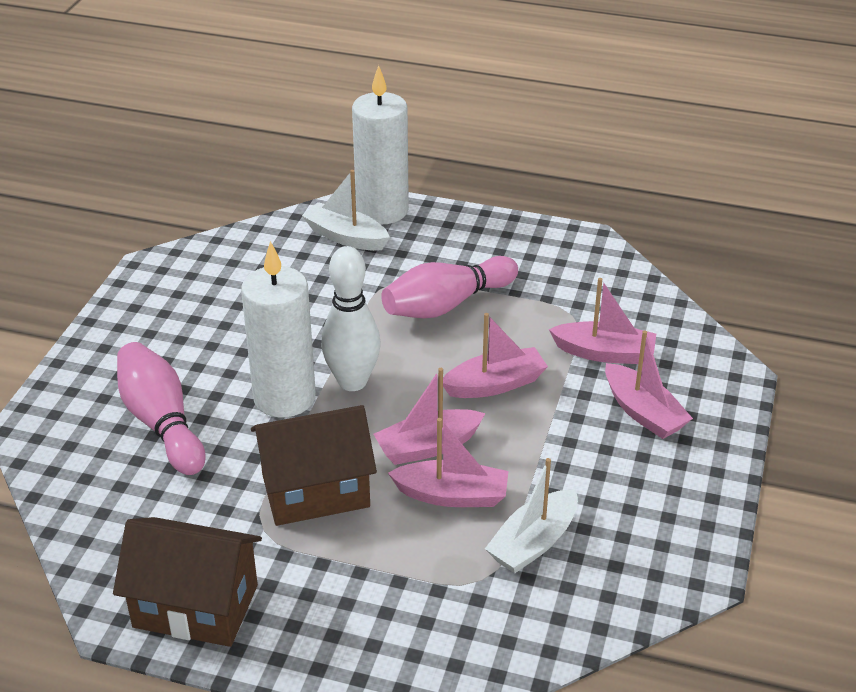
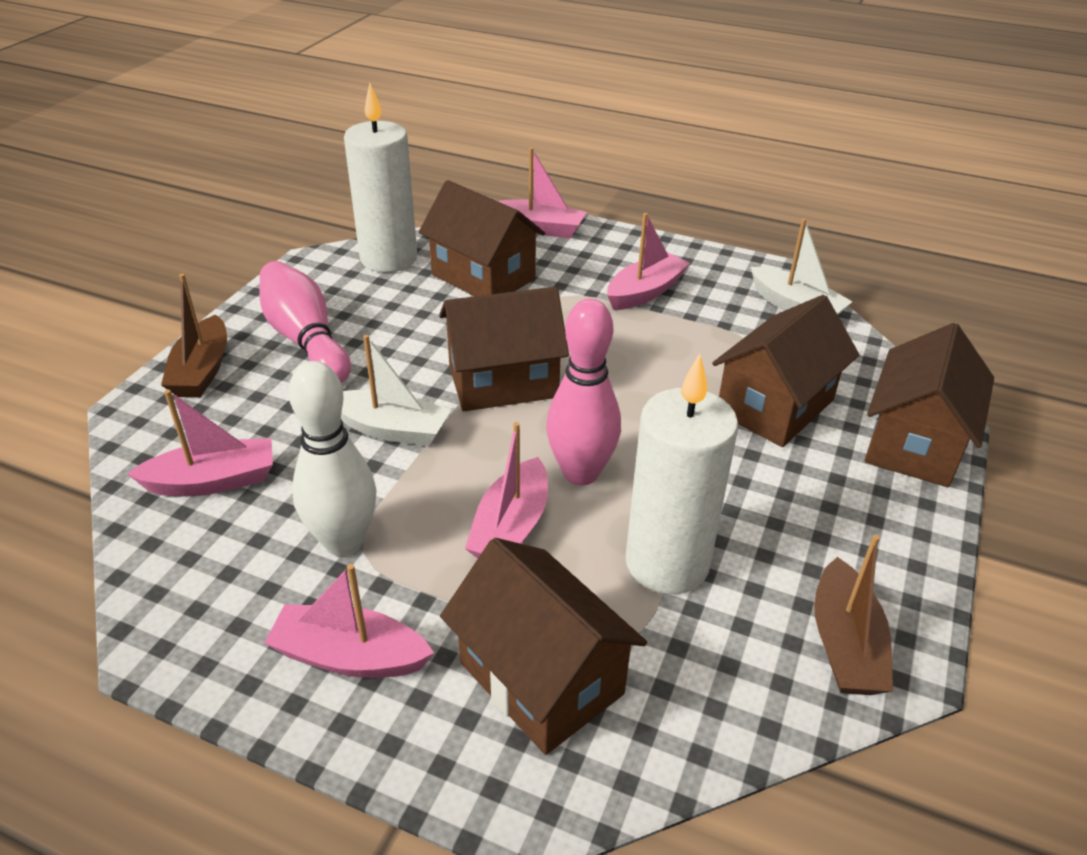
brown boat: none = 0 -> [161,274,227,398] [814,535,893,695] = 2
brown house: [113,517,262,647] [251,405,377,526] = 2 -> [419,180,545,296] [439,287,569,411] [440,538,647,755] [712,295,859,447] [864,323,994,487] = 5

